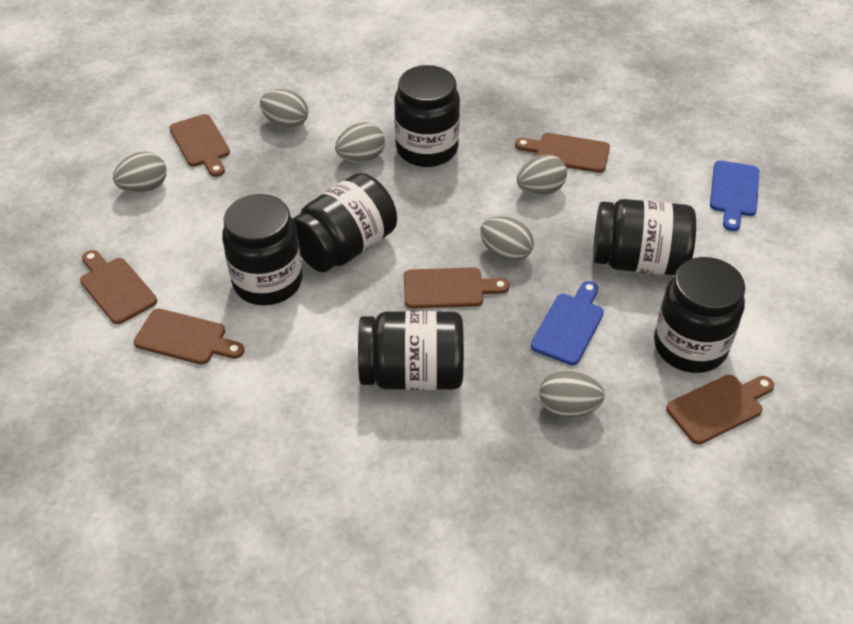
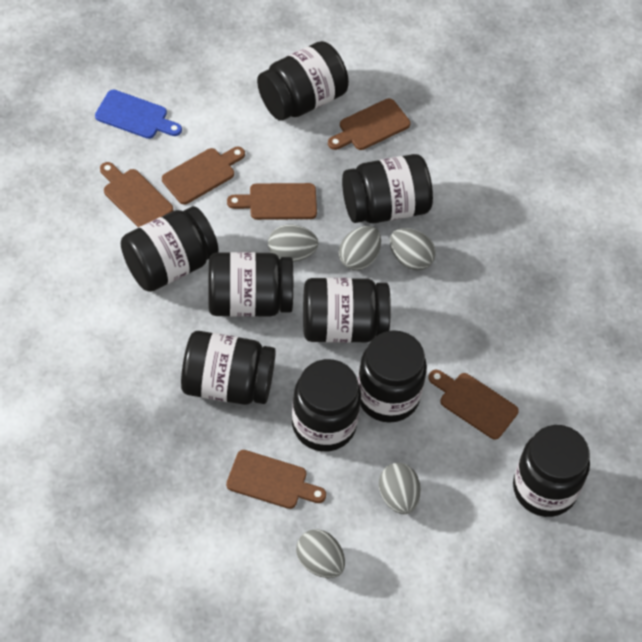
black jar: [222,194,302,305] [293,173,397,272] [358,311,464,390] [394,65,460,167] [593,199,696,275] [654,257,746,373] = 6 -> [121,206,219,292] [181,331,276,405] [209,252,293,317] [257,41,349,121] [292,359,361,452] [303,278,391,343] [342,154,433,223] [358,330,427,423] [513,425,590,517] = 9
blue cutting board: [531,281,604,365] [710,161,759,231] = 2 -> [95,89,182,139] = 1
grey egg: [113,152,167,193] [260,89,308,129] [335,123,385,163] [480,216,534,262] [517,154,567,196] [539,369,605,418] = 6 -> [268,225,319,262] [296,529,345,578] [339,226,381,270] [379,463,421,514] [390,228,436,271] = 5

